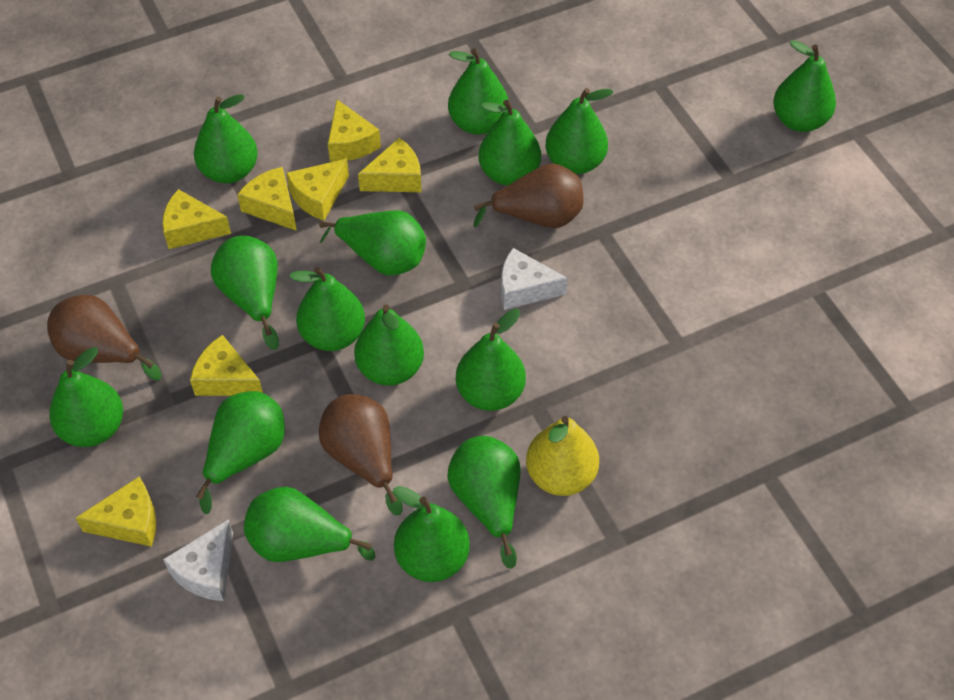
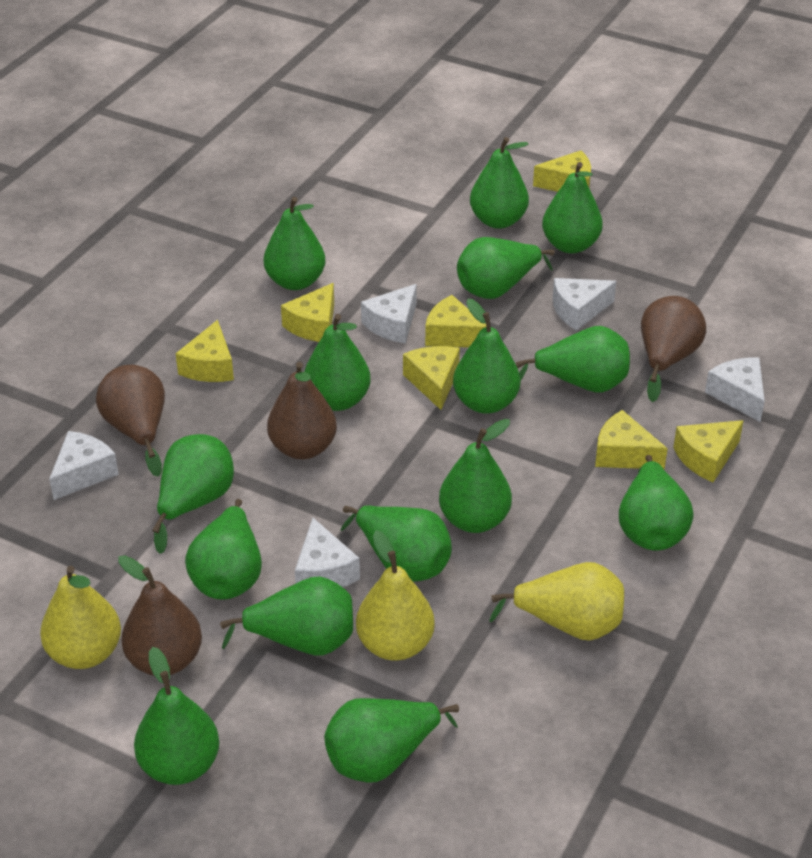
brown pear: [47,295,162,381] [319,394,403,515] [473,163,583,228] = 3 -> [96,365,165,477] [118,555,202,676] [267,362,337,459] [641,296,706,402] = 4
white cheese: [163,519,233,601] [501,248,568,310] = 2 -> [49,431,119,500] [295,518,360,587] [361,284,417,343] [553,278,616,331] [705,358,765,422] = 5
yellow pear: [526,416,599,496] = 1 -> [40,566,121,669] [356,530,435,660] [489,562,624,641] = 3

